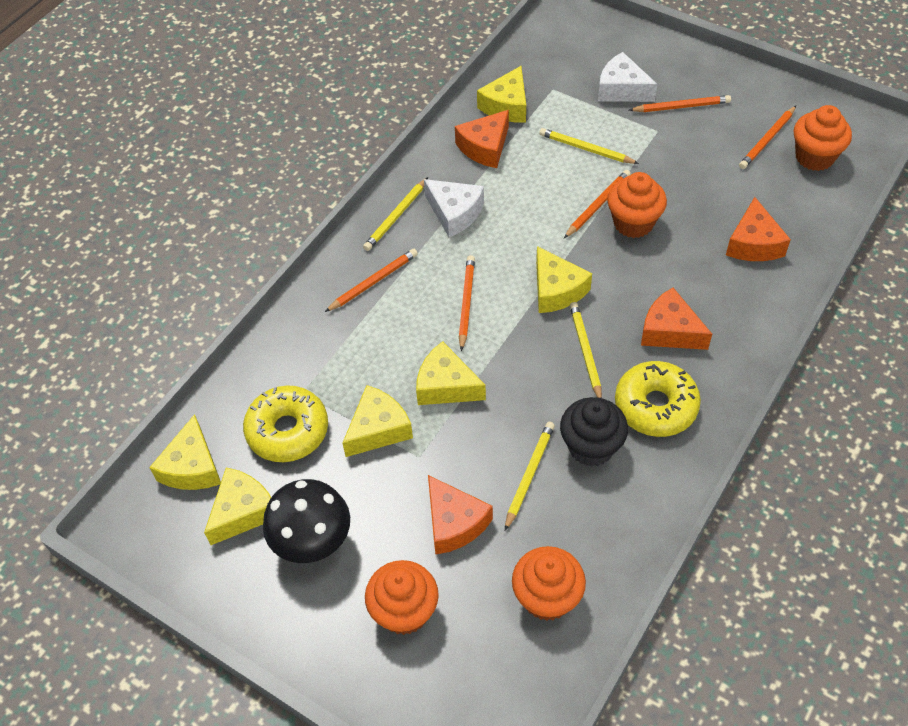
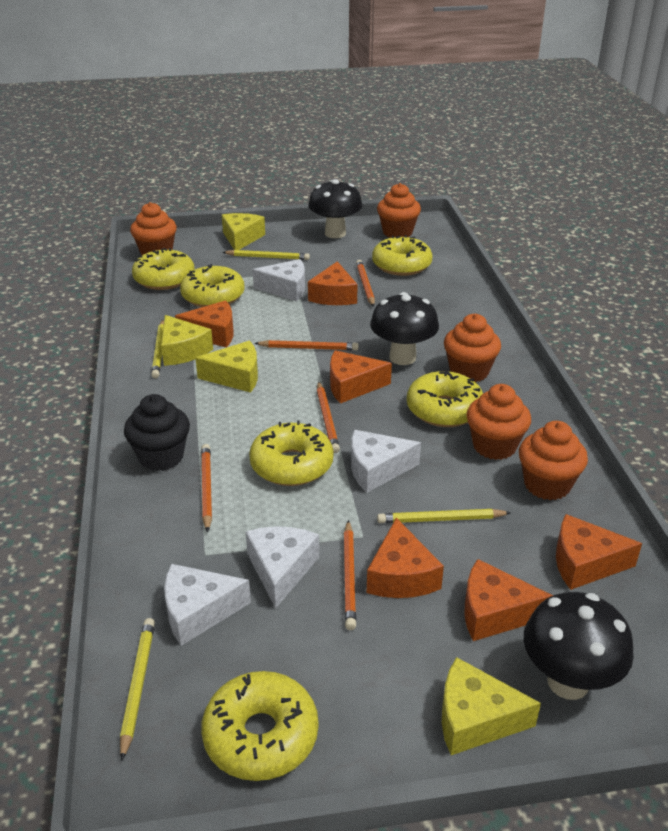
black mushroom: [263,479,350,563] = 1 -> [308,179,362,238] [370,292,439,365] [524,592,634,700] = 3
orange cheese: [428,475,493,555] [455,110,509,168] [641,288,712,350] [726,197,791,261] = 4 -> [175,300,233,347] [308,261,358,305] [330,350,392,404] [367,518,444,598] [464,559,553,641] [556,514,642,590] = 6
orange cupcake: [365,560,439,635] [512,546,586,621] [607,172,667,238] [794,105,852,171] = 4 -> [130,202,177,255] [377,183,421,238] [444,314,501,382] [466,384,531,460] [519,421,588,500] = 5
white cheese: [424,179,484,237] [598,52,657,102] = 2 -> [164,564,251,646] [246,526,319,608] [252,259,305,301] [351,430,421,493] = 4
yellow cheese: [149,414,221,490] [204,467,271,545] [342,385,413,457] [416,341,486,405] [477,66,526,122] [536,246,592,313] = 6 -> [161,315,213,366] [195,341,258,392] [222,213,265,250] [442,657,541,755] = 4
yellow donut: [243,386,328,462] [615,361,701,437] = 2 -> [132,248,195,290] [180,264,245,307] [201,671,318,781] [249,420,334,486] [372,235,432,276] [407,371,483,427] = 6

